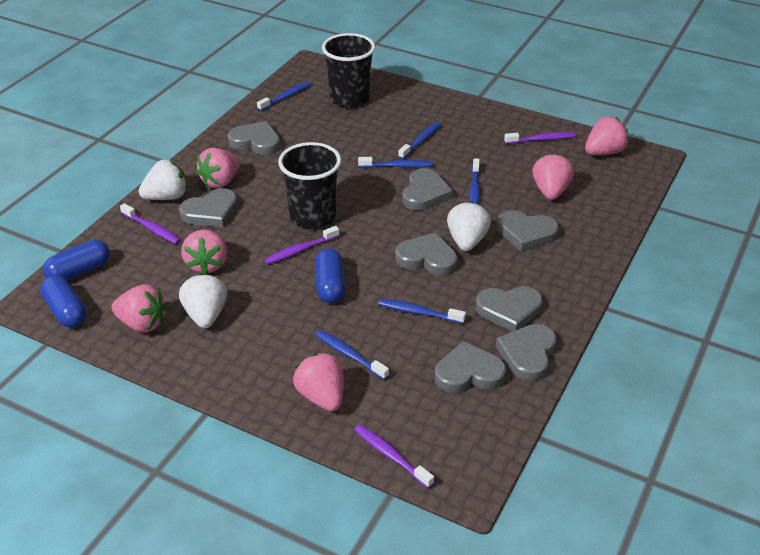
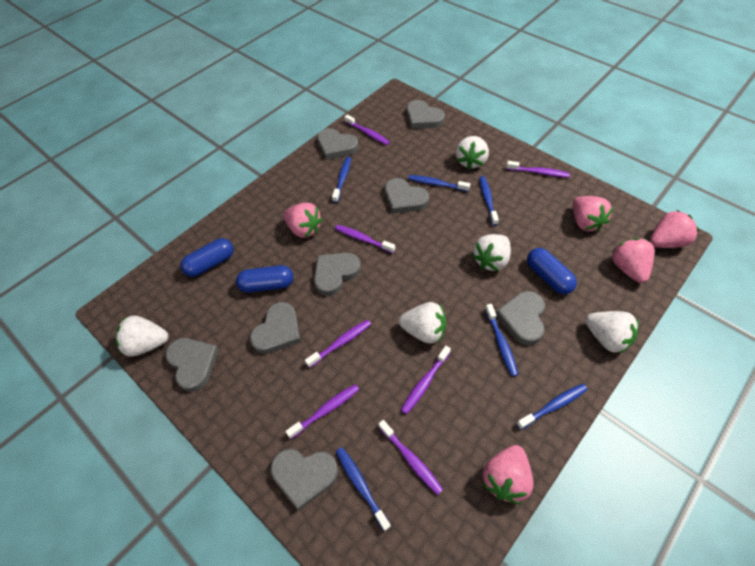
black cup: [278,142,341,229] [322,33,375,108] = 2 -> none = 0
pink strawberry: [111,284,167,333] [181,229,227,275] [196,148,240,188] [293,353,344,411] [532,153,574,200] [585,116,629,155] = 6 -> [283,202,322,238] [483,445,534,504] [573,196,613,232] [612,238,654,283] [650,210,699,248] = 5
purple toothbrush: [120,203,180,244] [264,226,339,265] [354,424,434,488] [504,132,575,144] = 4 -> [285,384,359,439] [305,320,371,368] [335,225,395,253] [345,115,390,145] [378,420,443,495] [401,346,451,414] [506,161,570,178] = 7
white strawberry: [138,159,187,200] [179,273,227,328] [447,201,491,251] = 3 -> [116,315,169,357] [399,302,446,344] [456,136,489,169] [472,234,511,271] [585,311,639,354] = 5

